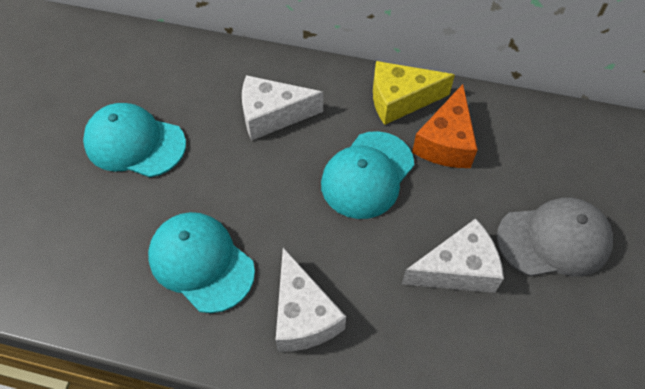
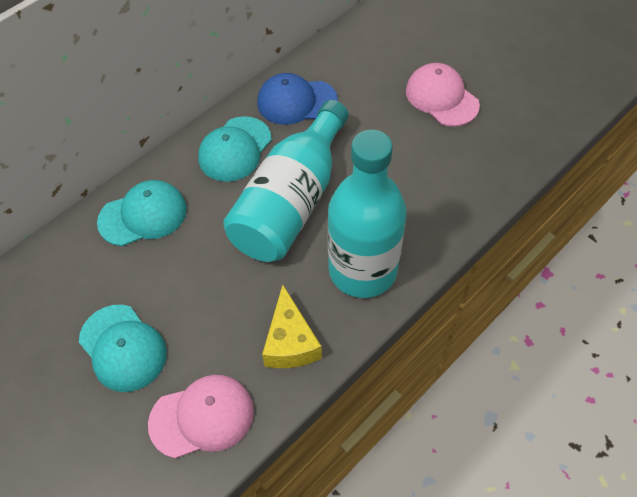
blue cap: none = 0 -> [257,73,338,125] = 1
grey cap: [497,197,613,277] = 1 -> none = 0
orange cheese: [412,84,478,168] = 1 -> none = 0
pink cap: none = 0 -> [148,375,254,458] [406,63,480,126] = 2
turquoise bottle: none = 0 -> [223,100,348,262] [327,130,407,298] = 2
white cheese: [242,75,323,140] [276,248,346,352] [402,218,504,293] = 3 -> none = 0

